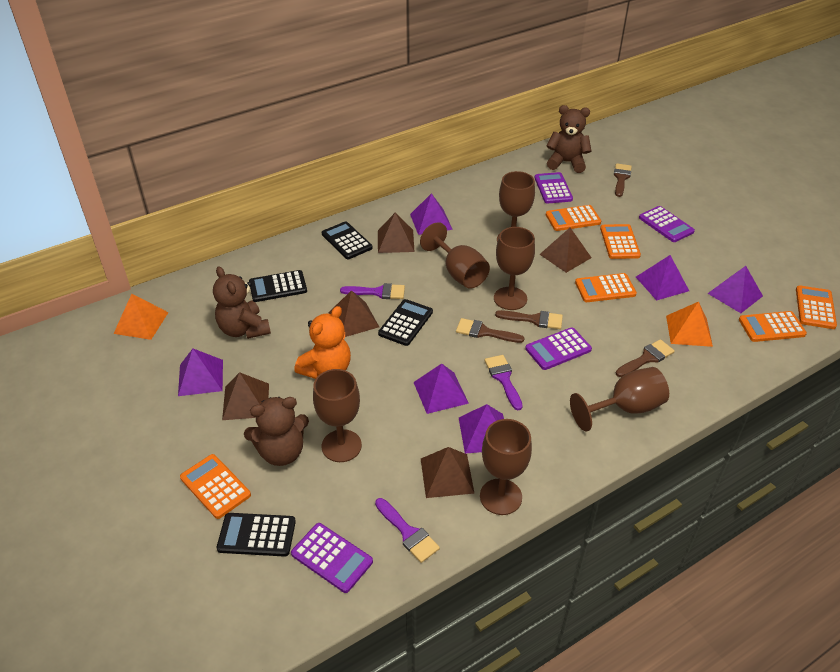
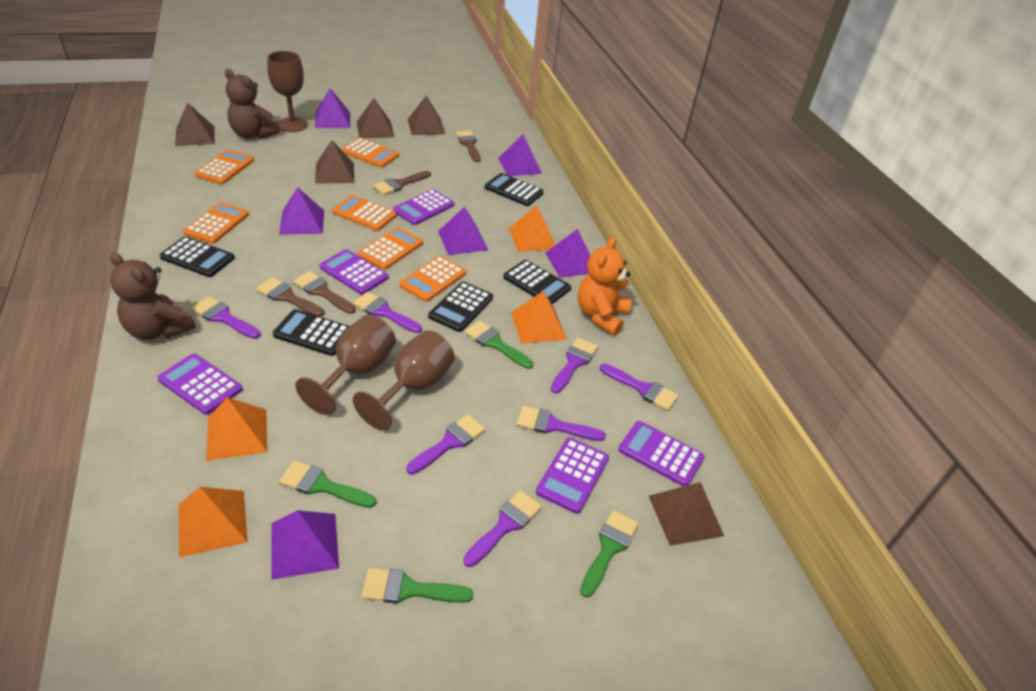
black calculator: [217,513,296,557] [249,270,307,302] [322,221,373,259] [378,299,433,346] = 4 -> [160,236,235,277] [273,309,349,356] [428,282,493,332] [485,173,544,206] [503,260,571,304] = 5
brown goblet: [313,369,362,462] [420,222,490,289] [480,419,532,515] [494,227,535,310] [497,171,535,242] [570,367,669,431] = 6 -> [267,51,308,132] [295,315,396,415] [353,330,455,430] = 3
brown teddy bear: [213,266,271,339] [244,397,309,466] [546,105,591,173] = 3 -> [110,252,196,340] [225,69,280,139] = 2
green brush: none = 0 -> [279,460,376,508] [361,568,474,604] [465,321,533,369] [580,510,639,598] = 4
orange pyramid: [114,294,169,340] [666,302,713,347] = 2 -> [179,487,248,557] [206,397,267,461] [509,205,555,252] [511,291,567,344] = 4
purple brush: [340,283,405,299] [375,498,440,563] [485,355,523,410] = 3 -> [191,296,261,339] [353,292,422,333] [407,414,486,474] [463,490,542,567] [517,406,606,441] [551,337,598,393] [600,364,679,411] = 7
purple calculator: [291,523,373,593] [525,327,592,370] [534,172,573,204] [639,206,695,242] = 4 -> [157,354,243,415] [320,249,388,294] [393,189,454,225] [536,437,609,514] [618,421,705,487] = 5

